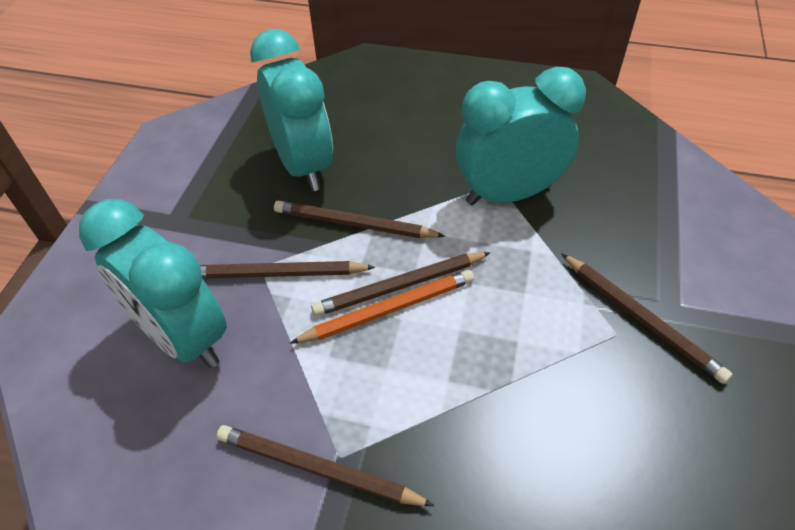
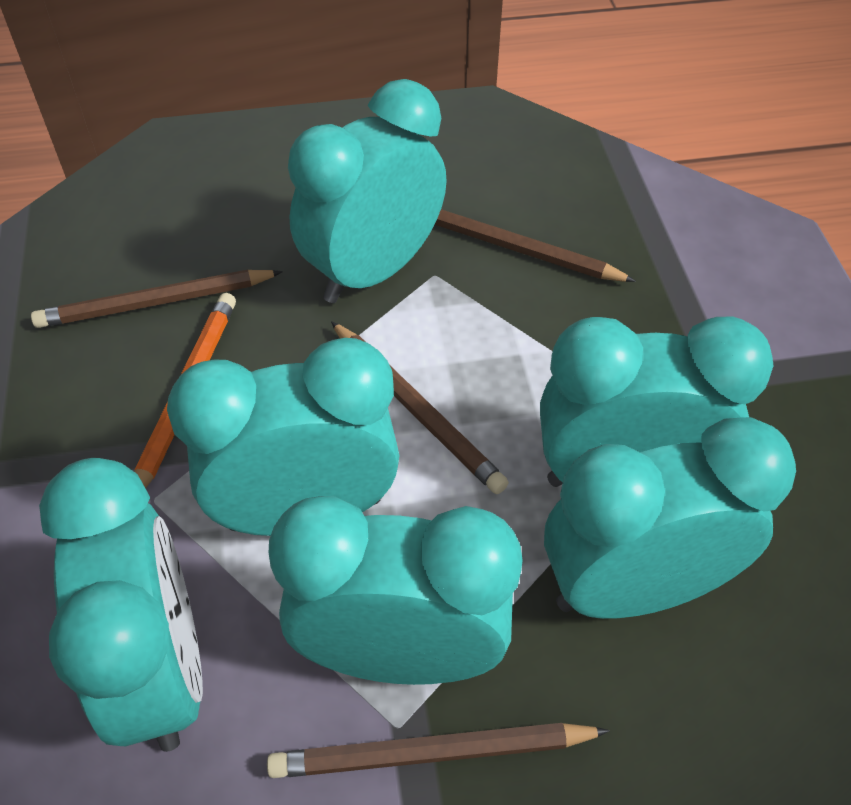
brown pencil: [200,261,375,279] [217,425,435,506] [274,201,446,238] [311,252,491,316] [561,253,732,384] = 5 -> [31,270,283,328] [267,723,610,778] [331,321,509,494] [435,209,636,282] = 4
turquoise clock: [79,199,227,368] [250,29,333,191] [456,67,586,205] = 3 -> [39,458,203,752] [167,338,399,536] [269,496,523,685] [288,79,447,303] [540,317,774,487] [544,417,796,619] = 6

